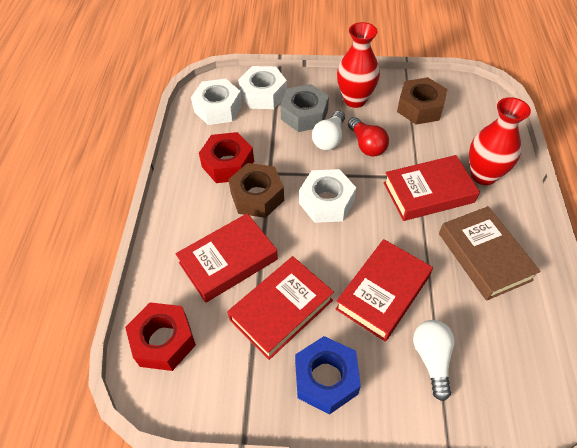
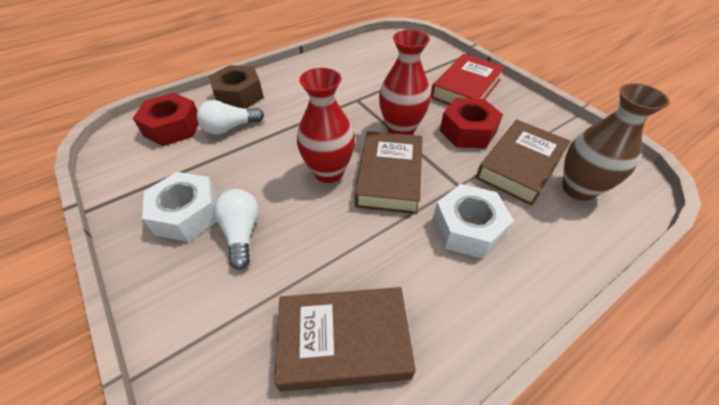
blue nut: [295,336,361,414] = 1 -> none = 0
brown book: [439,206,541,301] = 1 -> [274,287,416,392] [355,131,423,214] [476,120,571,206] = 3
brown nut: [228,163,284,218] [397,77,447,125] = 2 -> [209,65,264,109] = 1
brown vase: none = 0 -> [562,83,670,201] = 1
grey nut: [280,84,329,132] = 1 -> none = 0
red book: [175,213,278,303] [227,256,334,360] [336,239,433,341] [383,155,480,221] = 4 -> [431,54,505,105] = 1
red light bulb: [348,117,389,157] = 1 -> none = 0
white nut: [191,79,242,125] [238,66,287,109] [299,169,356,223] = 3 -> [142,172,218,242] [433,184,514,259] = 2

